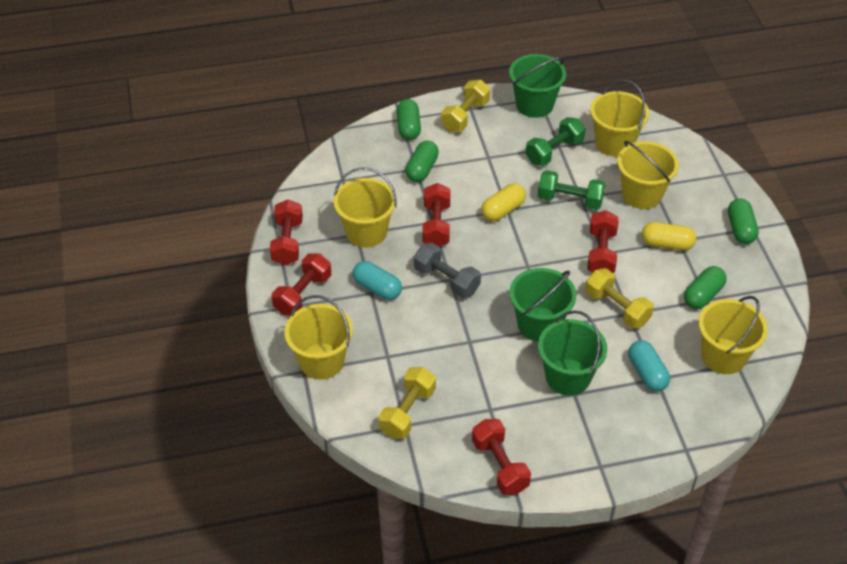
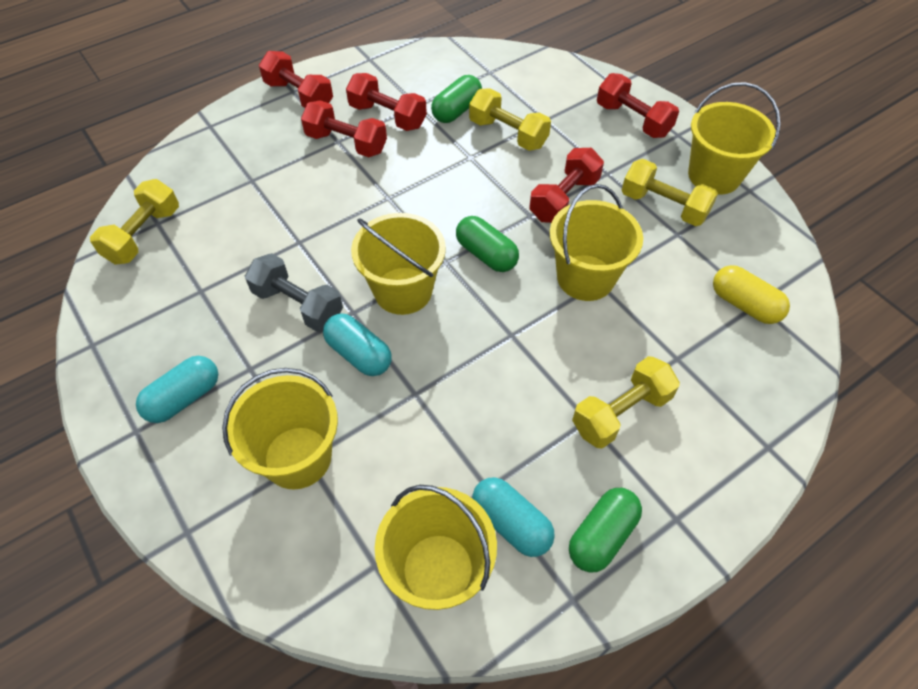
green bucket: [509,54,566,118] [509,268,576,342] [538,311,607,396] = 3 -> none = 0
green capsule: [397,99,421,140] [406,140,439,182] [684,266,727,309] [728,198,759,244] = 4 -> [431,75,482,123] [456,216,519,272] [569,488,642,573] = 3
green dumbbell: [526,117,585,166] [538,170,605,210] = 2 -> none = 0
turquoise capsule: [353,261,402,300] [628,340,670,391] = 2 -> [136,356,218,423] [323,314,392,376] [472,477,555,557] = 3
yellow capsule: [481,183,526,221] [642,222,696,250] = 2 -> [713,265,790,324] = 1
yellow dumbbell: [379,367,436,439] [441,80,490,132] [585,268,654,329] = 3 -> [90,179,179,265] [469,88,551,151] [572,356,680,449] [622,159,718,226] = 4

